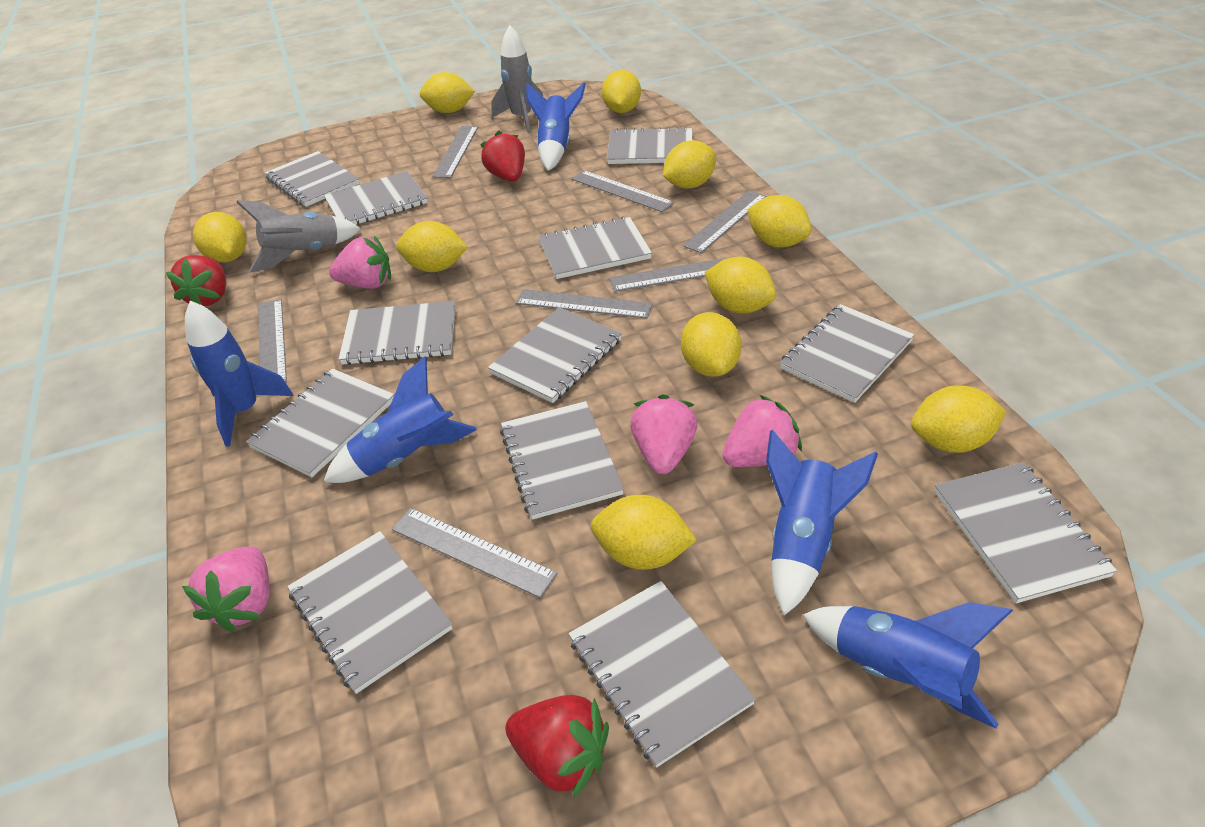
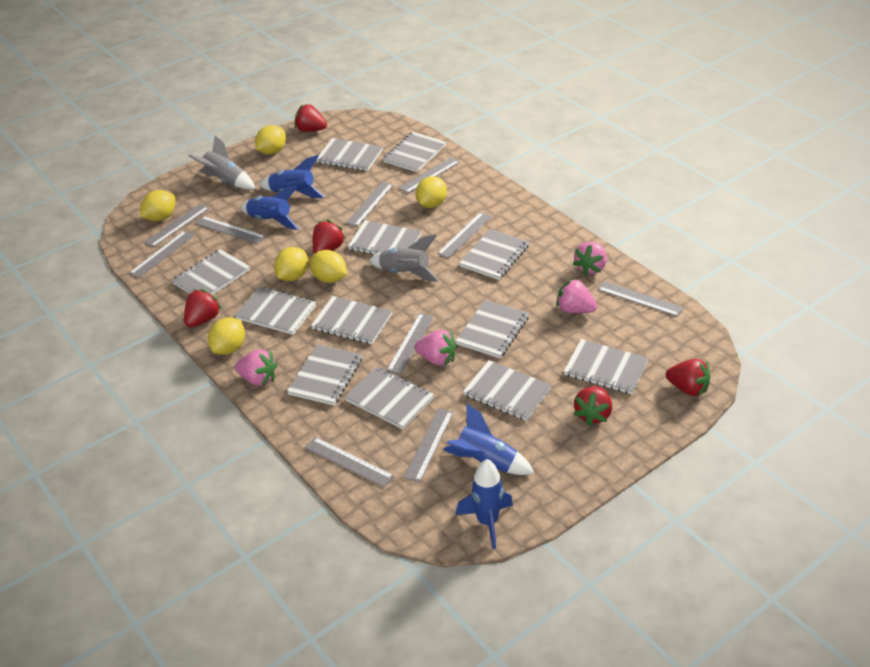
blue rocket: [185,301,294,447] [323,356,477,483] [526,82,586,171] [766,430,878,615] [803,602,1013,729] = 5 -> [240,185,299,230] [259,155,324,198] [443,403,535,475] [456,459,513,549] = 4
grey ruler: [258,299,287,382] [392,508,557,598] [433,126,478,178] [516,289,653,319] [572,170,674,212] [609,256,736,292] [683,190,767,253] = 7 -> [129,231,194,278] [144,204,210,247] [195,216,266,244] [305,437,395,488] [346,182,393,227] [387,313,434,374] [399,157,460,194] [404,408,454,482] [437,212,492,258] [598,281,684,317] = 10
red strawberry: [166,255,226,306] [480,131,525,182] [505,695,609,798] = 3 -> [184,289,222,327] [294,104,327,132] [313,220,346,254] [573,386,612,426] [666,359,710,397] = 5
yellow lemon: [193,212,247,262] [396,221,467,272] [420,72,475,113] [591,495,697,570] [602,70,641,113] [663,140,716,188] [681,312,742,377] [704,257,776,313] [748,195,812,247] [911,385,1006,453] = 10 -> [140,190,175,221] [208,317,245,355] [255,125,286,155] [274,247,309,281] [309,250,347,283] [416,176,447,208] = 6

